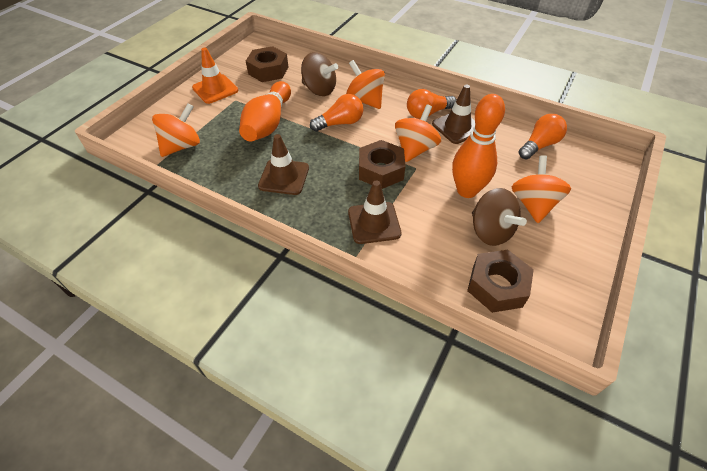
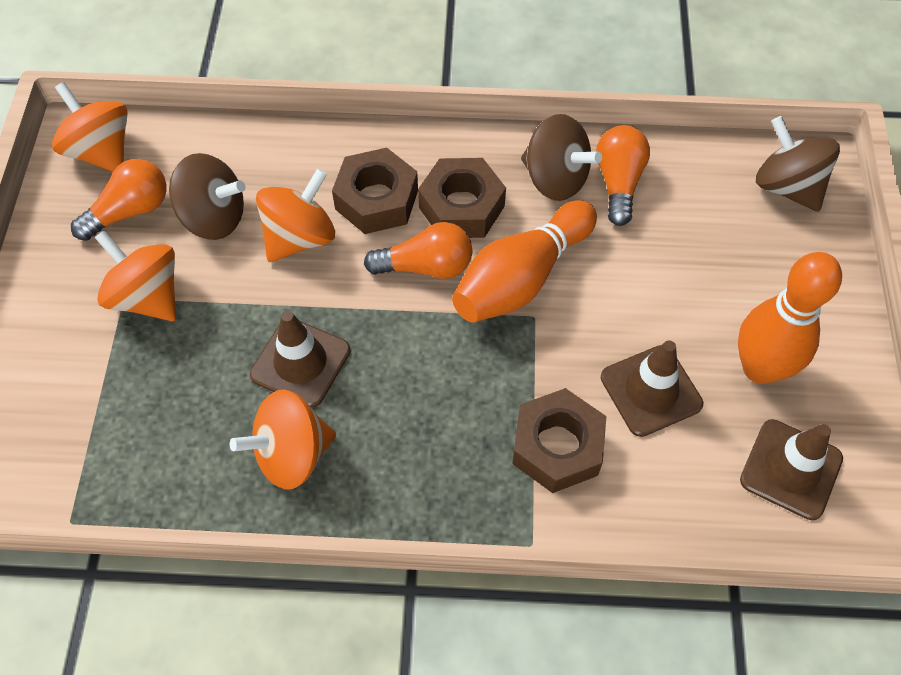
brown spinning top: [301,52,338,96] [472,188,527,246] = 2 -> [169,153,245,240] [521,114,602,201] [756,116,840,212] = 3
orange traffic cone: [192,48,238,104] = 1 -> none = 0

